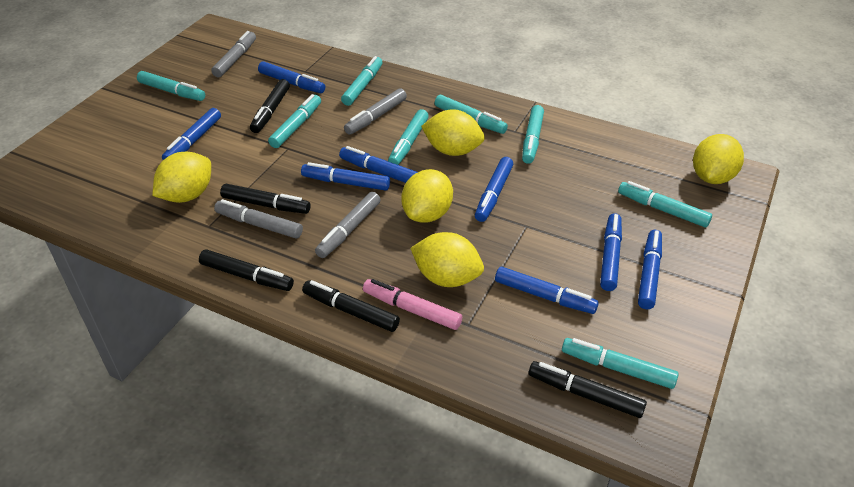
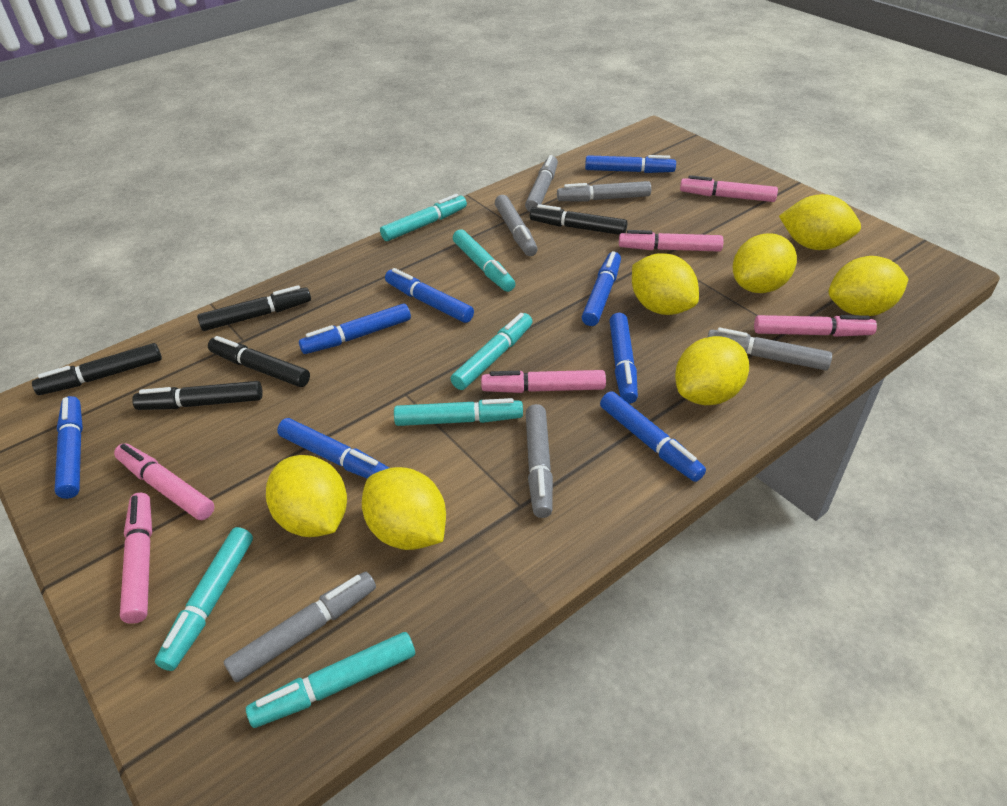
grey marker: [211,31,256,77] [214,199,303,238] [315,192,381,258] [344,88,407,135] = 4 -> [224,572,376,682] [495,195,538,256] [525,155,558,212] [526,404,553,518] [557,181,651,201] [708,328,832,370] = 6
pink marker: [363,279,462,330] = 1 -> [114,443,214,520] [120,493,152,624] [481,370,606,393] [619,230,724,252] [680,175,778,202] [754,315,877,337] = 6
turquoise marker: [137,71,205,101] [268,94,321,148] [341,56,383,106] [388,109,429,165] [435,95,508,134] [522,105,544,164] [562,338,679,389] [618,181,712,227] = 8 -> [155,527,253,671] [246,632,415,728] [380,194,467,241] [394,398,523,426] [451,313,533,390] [453,229,515,292] = 6
yellow lemon: [152,152,211,203] [401,169,453,223] [410,232,484,287] [421,109,485,156] [693,134,744,184] = 5 -> [266,455,347,537] [362,467,446,550] [632,253,699,315] [675,336,749,405] [733,234,797,293] [779,194,861,250] [828,256,908,316] = 7

